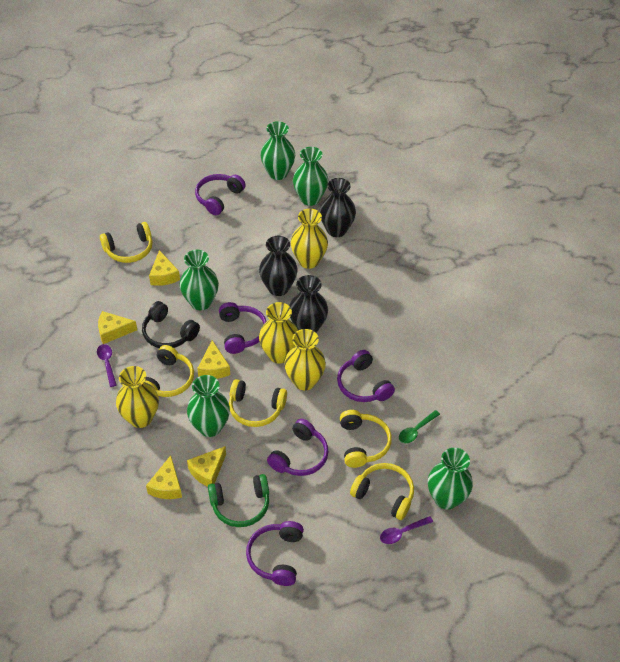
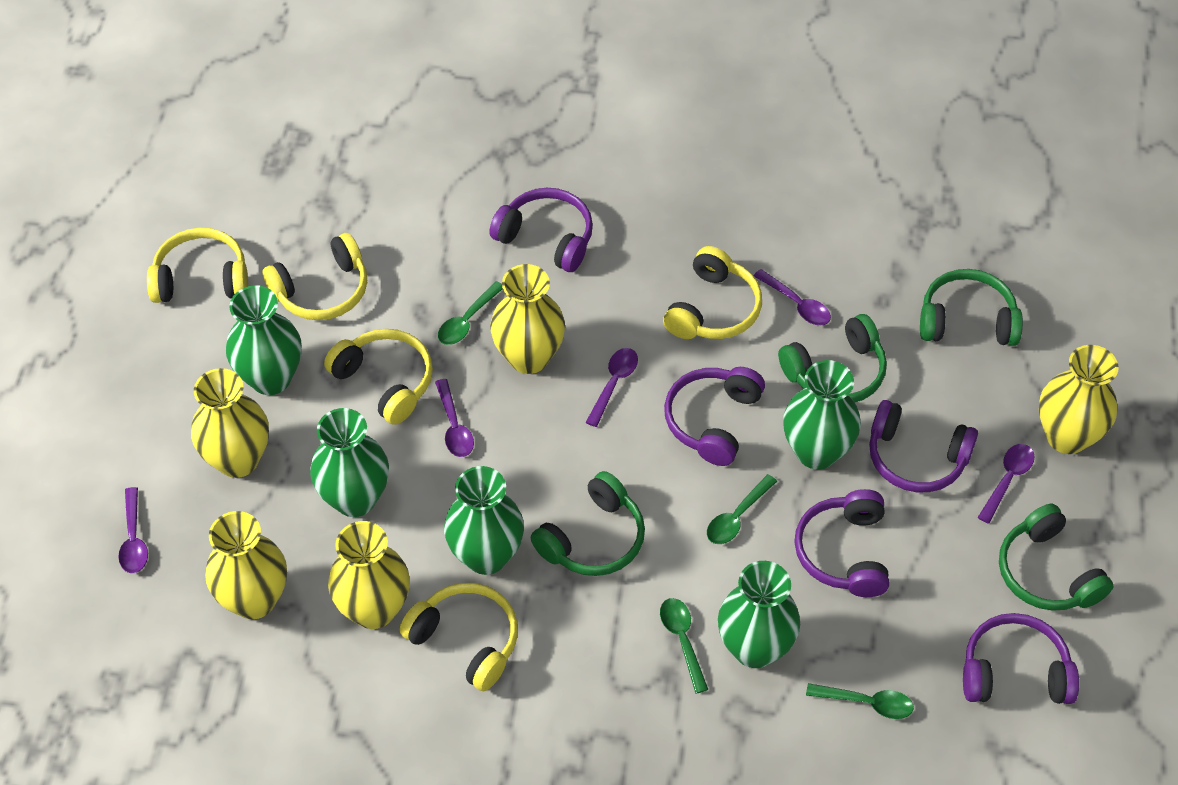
black headphones: [142,301,200,348] = 1 -> none = 0
black vase: [259,235,298,296] [289,275,328,333] [319,178,356,237] = 3 -> none = 0
green headphones: [208,474,269,527] = 1 -> [531,471,645,576] [778,314,887,402] [920,269,1023,346] [999,504,1114,611] = 4
green spoon: [399,410,440,443] = 1 -> [438,281,503,345] [660,598,708,694] [707,474,777,544] [806,683,914,719] = 4
purple spoon: [97,344,117,387] [380,516,433,544] = 2 -> [118,487,148,573] [435,379,474,457] [586,348,638,427] [754,269,831,326] [977,444,1035,524] = 5
yellow cheese: [98,311,137,344] [146,455,182,499] [149,250,180,286] [187,446,226,487] [197,340,230,379] = 5 -> none = 0
yellow vase: [116,366,159,428] [259,302,298,364] [284,329,326,390] [291,209,328,269] = 4 -> [191,368,269,478] [205,511,287,619] [328,521,410,629] [490,264,565,374] [1039,345,1119,454] = 5

